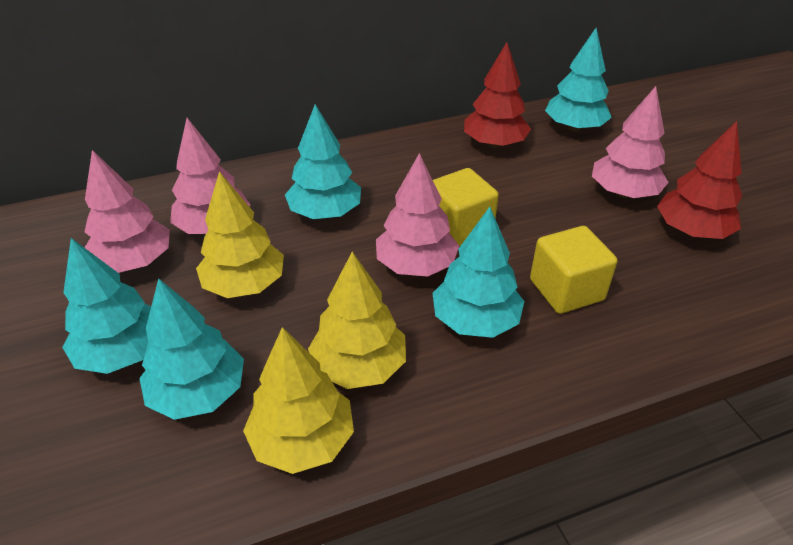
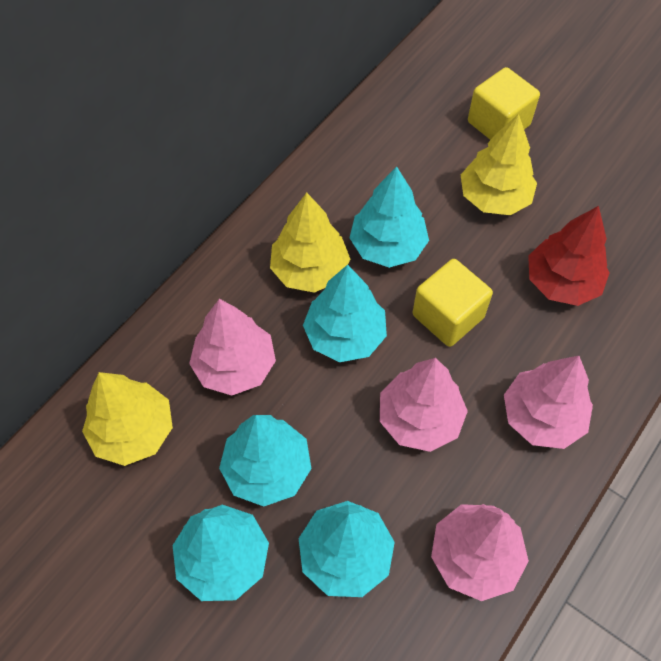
red tree: [464,42,531,148] [657,121,742,239] = 2 -> [528,206,610,306] = 1

